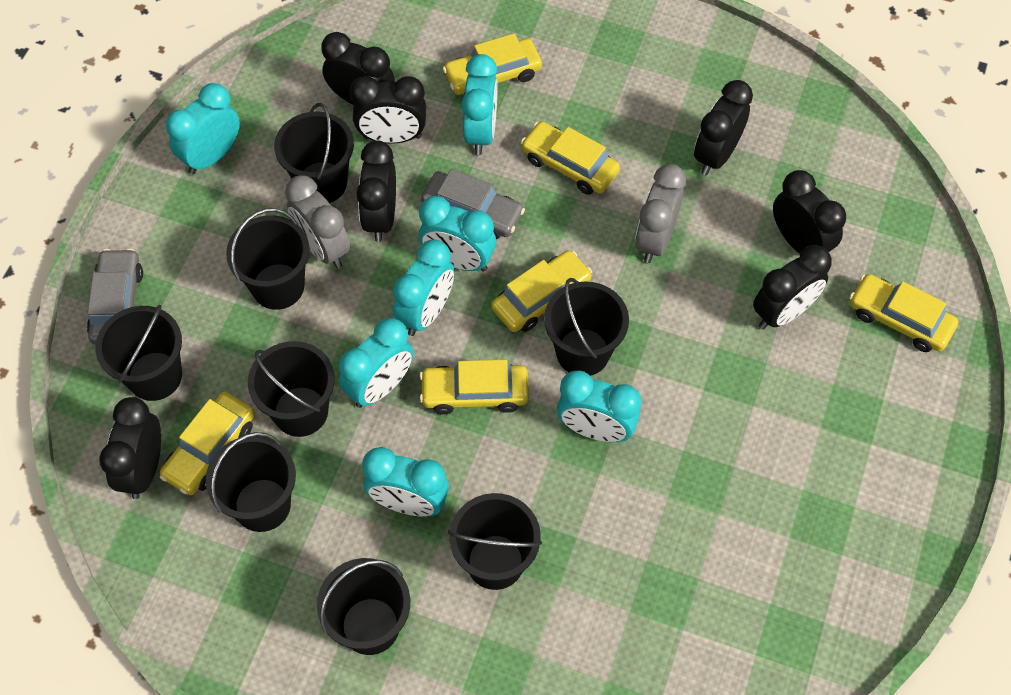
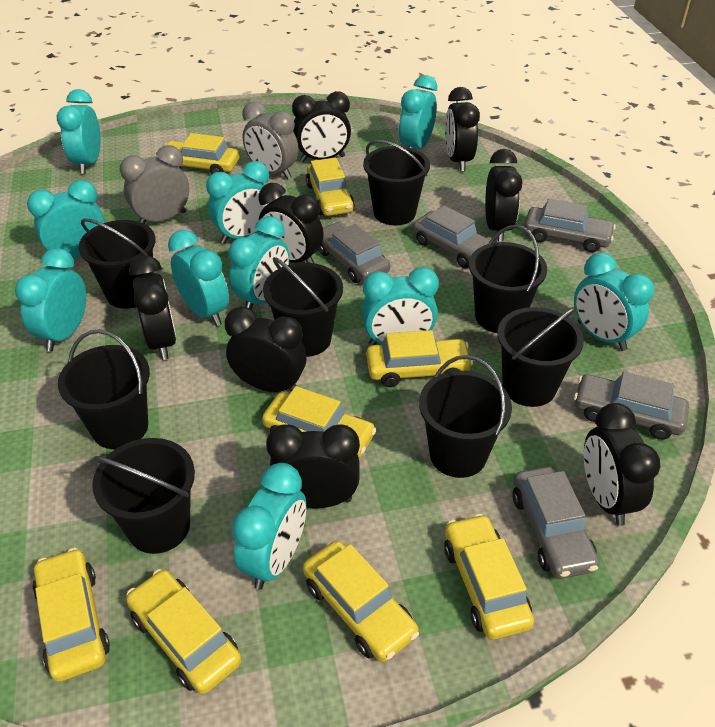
black clock: [99,397,161,499] [322,32,395,105] [350,76,426,144] [356,140,396,242] [694,80,753,175] [753,245,831,329] [773,170,846,253] = 7 -> [129,255,176,360] [225,307,307,392] [258,183,324,263] [266,424,360,508] [292,91,351,162] [445,87,480,171] [485,149,522,241] [584,403,661,526] = 8
grey car: [87,249,143,345] [421,169,525,240] = 2 -> [318,222,390,283] [413,205,495,268] [513,466,599,579] [524,198,616,252] [574,372,689,440] = 5
turquoise clock: [166,83,240,174] [339,318,414,408] [362,447,449,516] [393,240,454,336] [419,196,496,272] [462,54,498,155] [557,370,641,442] = 7 -> [15,248,86,352] [27,180,106,258] [56,89,101,174] [168,230,229,326] [206,161,269,244] [228,216,289,309] [232,463,306,589] [361,267,439,346] [399,75,437,149] [574,252,654,351] = 10
yellow car: [159,392,255,495] [419,360,529,415] [443,33,542,95] [491,250,592,332] [521,121,620,195] [849,274,958,352] = 6 -> [32,548,110,682] [126,569,242,694] [165,133,239,174] [262,386,377,459] [303,541,419,662] [306,157,355,216] [366,330,473,387] [444,514,534,640] = 8

